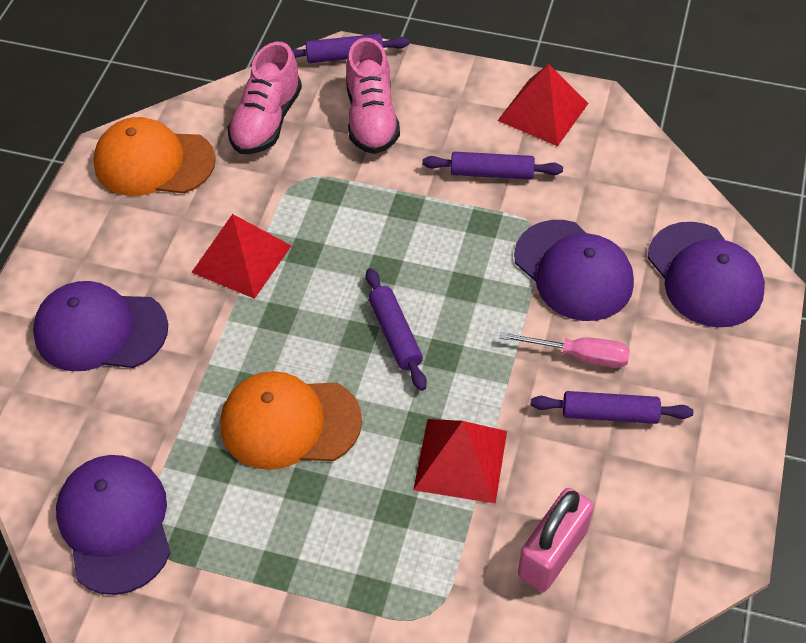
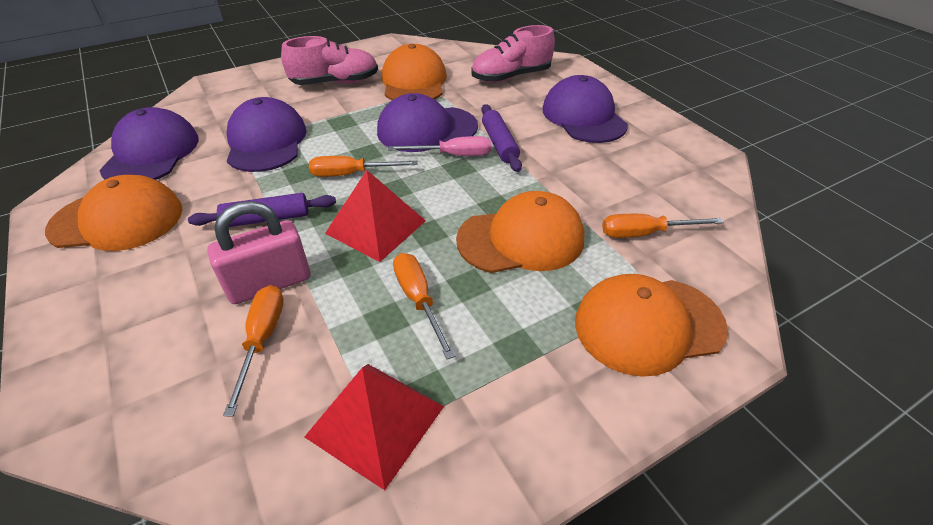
orange cap: [93,117,216,196] [221,371,362,470] = 2 -> [45,175,182,251] [382,44,447,100] [456,191,584,273] [575,274,728,377] = 4
orange screwdriver: none = 0 -> [223,285,284,416] [309,156,417,177] [393,253,455,359] [602,214,724,238] = 4
purple rolling pin: [291,34,409,63] [366,268,427,391] [423,152,563,180] [531,391,693,424] = 4 -> [188,193,336,227] [481,104,522,172] = 2
red pyramid: [191,214,292,299] [413,419,507,504] [498,64,589,146] = 3 -> [305,364,444,490] [325,170,426,262] = 2

